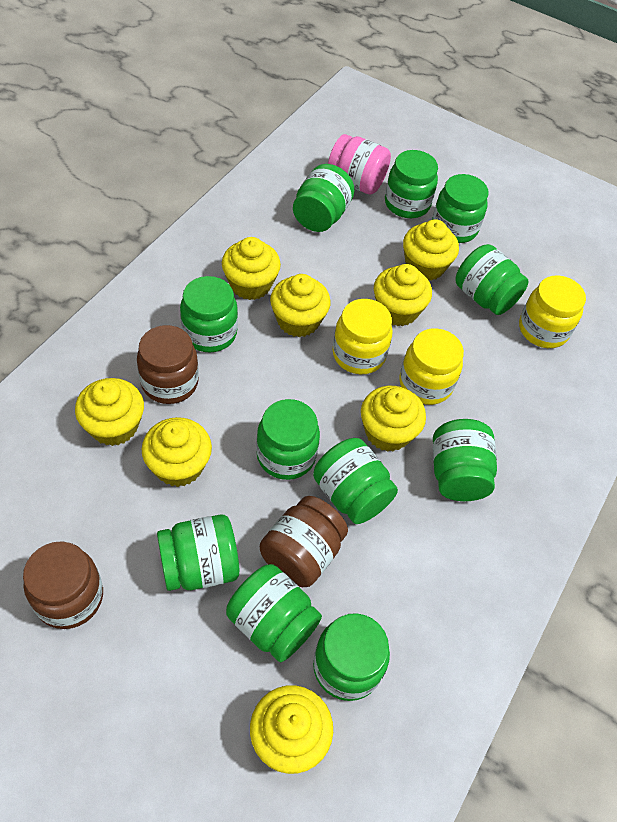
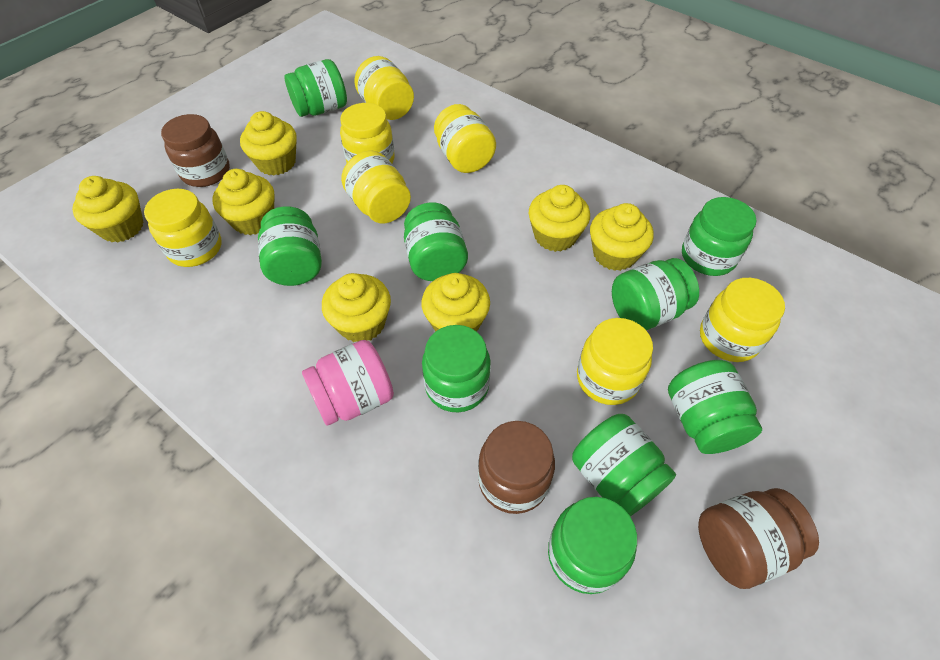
green jar: [157,515,239,591] [180,276,238,353] [226,564,322,662] [256,399,320,480] [293,164,354,232] [313,438,398,524] [313,613,390,701] [385,150,438,218] [432,174,489,243] [433,419,497,501] [456,244,529,315] = 11 -> [258,206,322,286] [284,59,347,117] [404,202,468,281] [422,325,491,412] [548,497,637,594] [572,414,676,516] [612,258,699,330] [668,360,762,454] [682,197,757,276] = 9
yellow cupcake: [75,378,144,446] [142,417,212,487] [222,237,281,300] [250,685,333,774] [270,274,331,337] [361,386,426,452] [374,264,432,326] [403,219,459,281] = 8 -> [72,176,143,243] [212,169,274,235] [240,111,297,176] [322,273,391,342] [422,273,490,331] [529,185,590,252] [590,203,654,271] = 7
yellow jar: [332,299,393,374] [399,328,464,405] [519,275,586,348] = 3 -> [144,189,221,267] [340,103,395,163] [341,151,411,223] [354,56,414,120] [434,104,496,173] [577,318,653,405] [700,278,785,362] = 7

